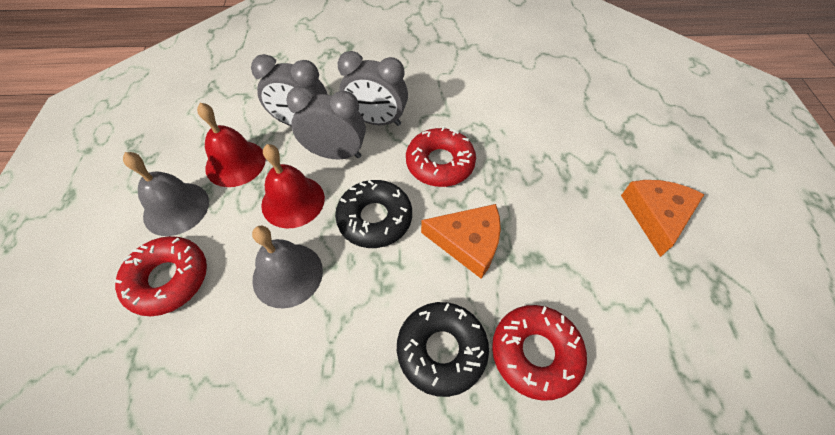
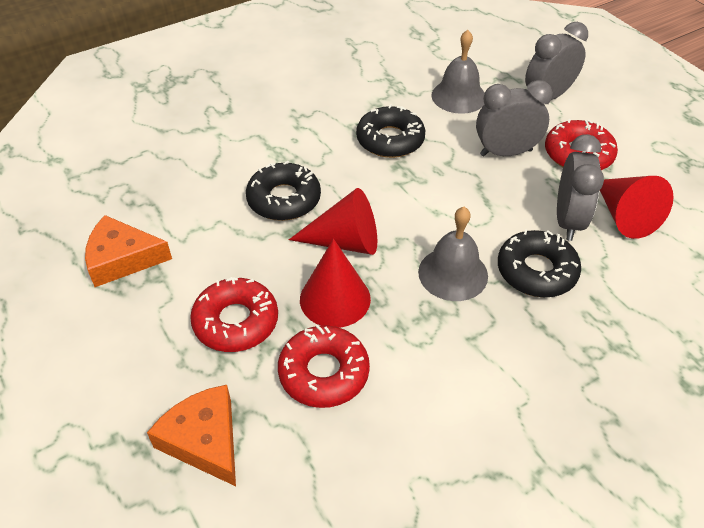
black donut: [335,180,412,248] [397,302,489,397] = 2 -> [246,161,321,221] [356,104,425,158] [498,229,581,298] = 3
red bell: [197,103,266,187] [261,144,325,229] = 2 -> none = 0
red cone: none = 0 -> [289,188,377,255] [300,239,371,328] [600,176,674,239] = 3

